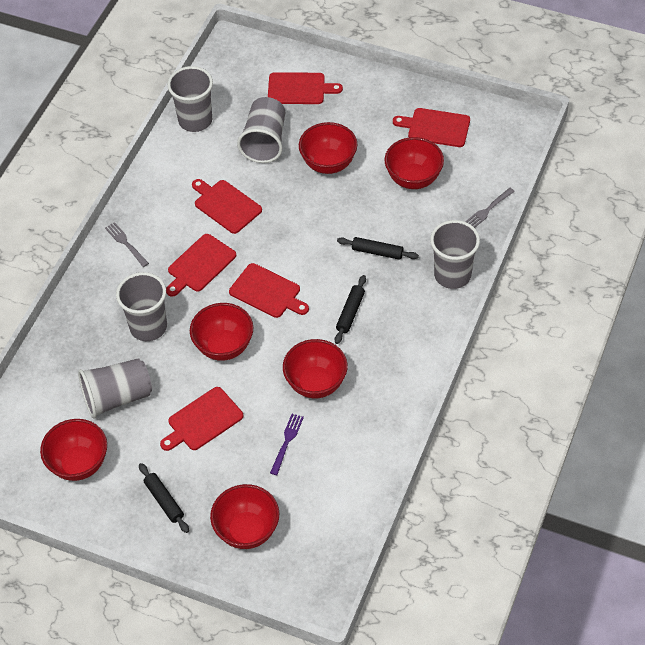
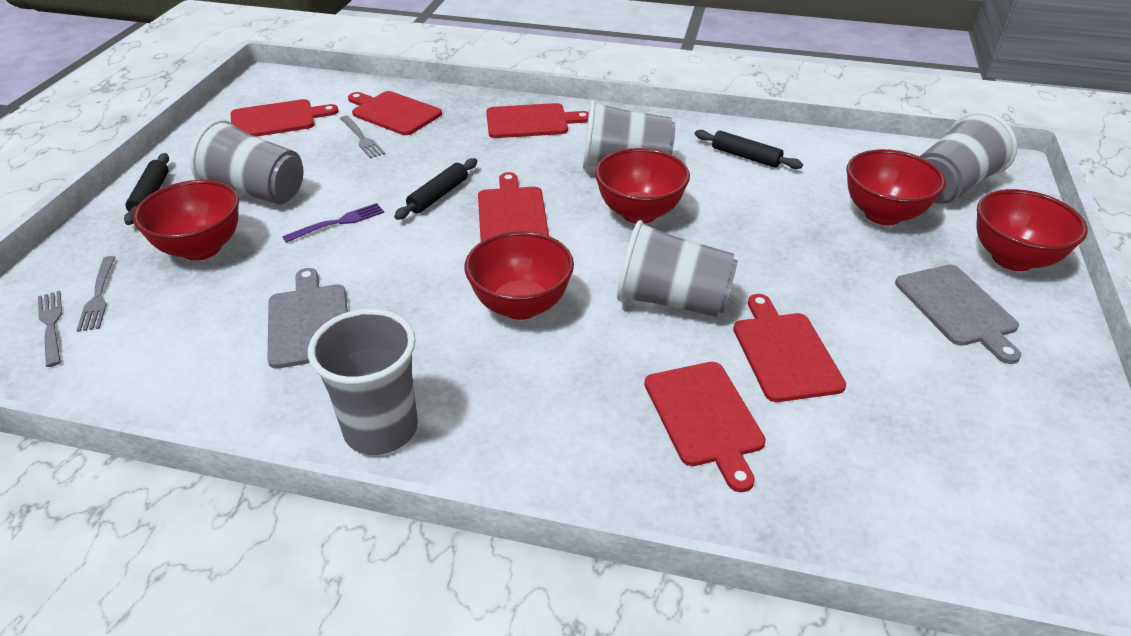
grey cutting board: none = 0 -> [268,268,348,369] [895,264,1021,364] = 2
grey fork: [105,222,149,267] [465,188,515,228] = 2 -> [38,291,62,367] [76,256,115,332] [340,115,385,159] = 3
red bowl: [40,419,107,481] [190,303,253,361] [210,484,279,549] [283,339,348,398] [299,122,357,174] [385,137,444,189] = 6 -> [133,180,239,261] [465,231,574,320] [595,148,690,224] [846,149,946,225] [977,189,1088,271] = 5

